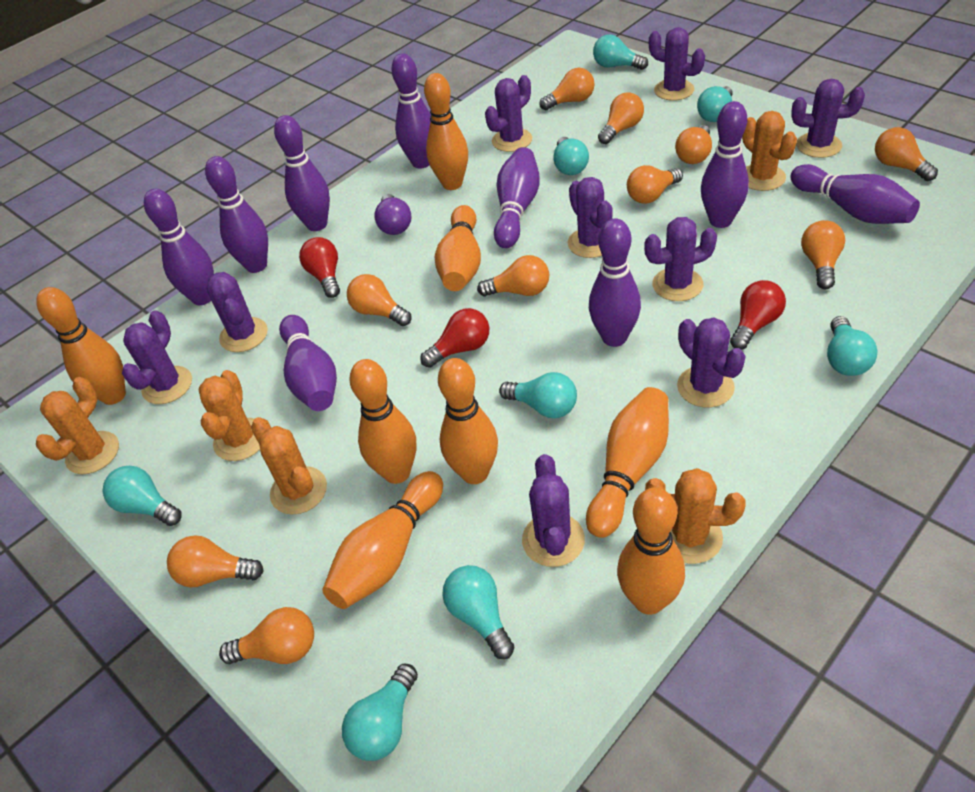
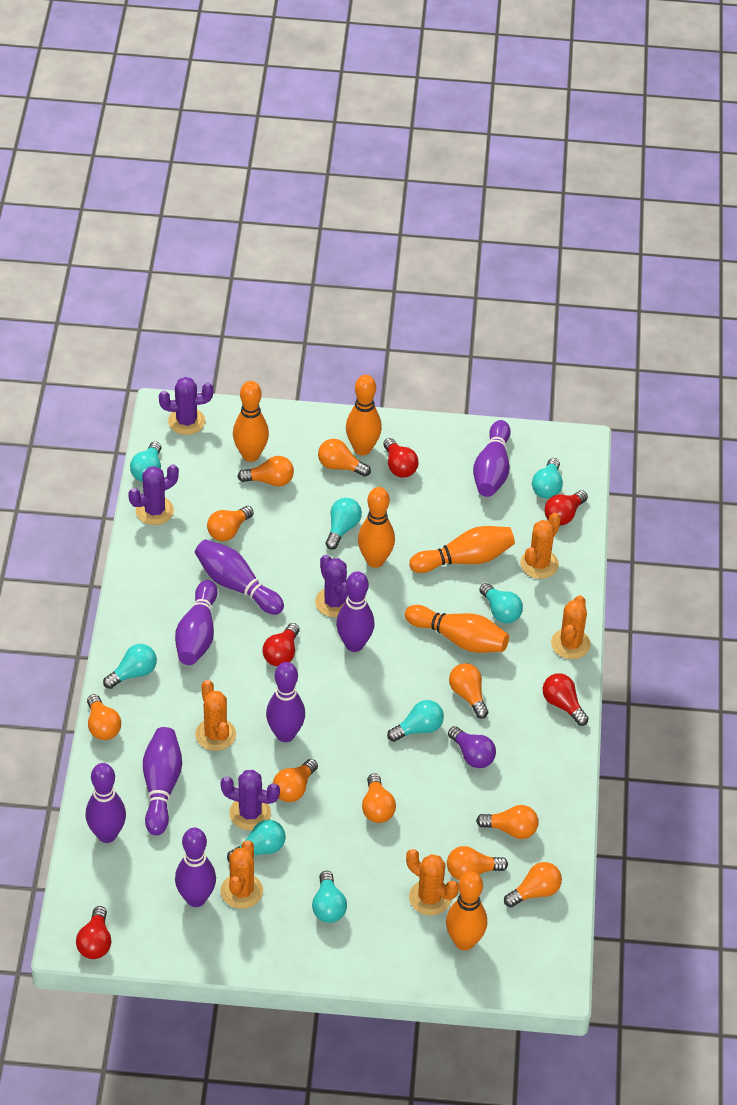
orange bowling pin: [36,287,126,405] [322,471,443,609] [349,359,416,484] [424,73,468,190] [435,205,481,291] [438,358,498,484] [586,387,669,538] [617,487,685,615] = 8 -> [233,381,269,462] [346,375,382,455] [358,487,395,568] [405,605,509,653] [409,526,515,573] [446,871,487,950] = 6
purple bowling pin: [144,189,214,305] [205,156,268,273] [274,115,330,231] [279,315,337,411] [391,54,431,168] [494,147,540,248] [589,218,641,347] [701,101,749,228] [790,164,920,224] = 9 -> [85,763,126,843] [143,727,182,835] [175,580,218,665] [175,828,216,907] [195,539,284,615] [266,662,305,742] [336,571,375,652] [473,420,511,497] = 8
purple cactus: [122,310,192,404] [207,272,268,352] [485,75,532,152] [522,454,585,567] [567,177,613,258] [644,217,717,301] [649,27,705,101] [677,317,746,408] [791,79,865,158] = 9 -> [128,464,179,525] [159,377,213,435] [221,770,280,830] [315,555,348,617] = 4
red light bulb: [299,237,340,298] [420,308,489,368] [730,280,786,350] = 3 -> [76,906,111,959] [263,623,300,666] [383,438,419,478] [543,673,589,726] [545,490,588,525] = 5

